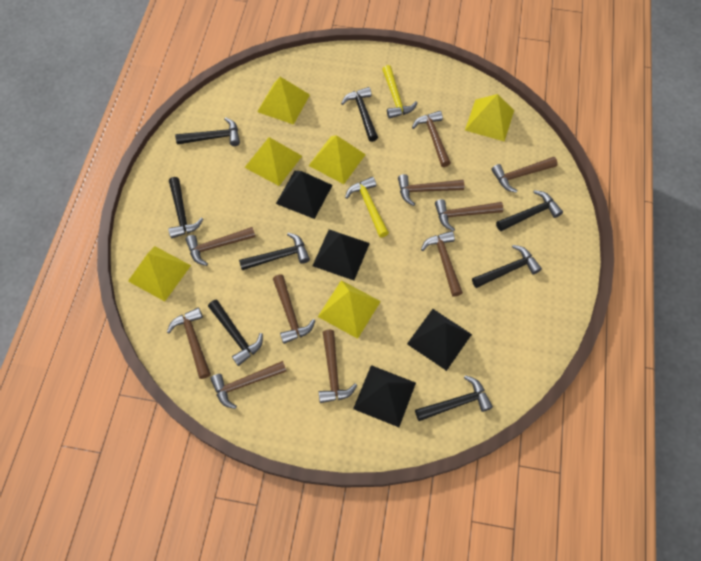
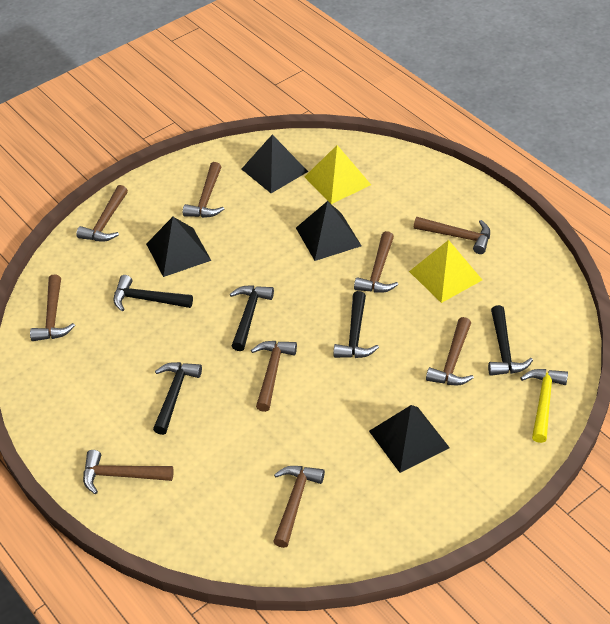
black hammer: [168,177,203,238] [175,117,240,146] [208,300,263,366] [239,233,310,270] [341,87,378,142] [415,375,493,421] [472,245,542,288] [496,190,563,231] = 8 -> [113,275,193,311] [153,362,202,435] [230,285,274,351] [333,291,379,358] [488,305,533,376] = 5
brown hammer: [167,308,211,379] [185,227,255,266] [210,361,287,409] [273,275,316,344] [319,330,357,403] [398,174,464,206] [412,111,451,167] [421,231,463,297] [435,199,503,231] [491,157,558,193] = 10 -> [30,274,75,341] [76,185,128,241] [83,450,174,494] [183,162,224,218] [251,341,297,412] [273,466,325,548] [354,231,398,293] [414,217,490,254] [426,317,474,385] = 9
yellow hammer: [345,177,389,238] [382,65,418,119] = 2 -> [520,369,568,443] = 1
yellow pyramid: [128,246,191,301] [244,137,302,186] [257,77,310,125] [308,135,366,184] [318,280,381,339] [465,94,514,142] = 6 -> [305,145,371,204] [409,240,482,303] = 2

